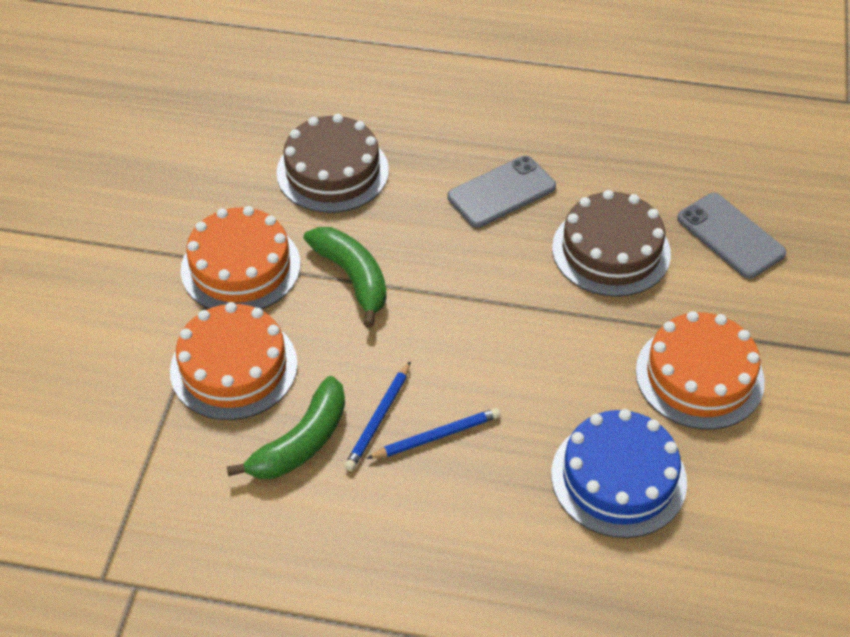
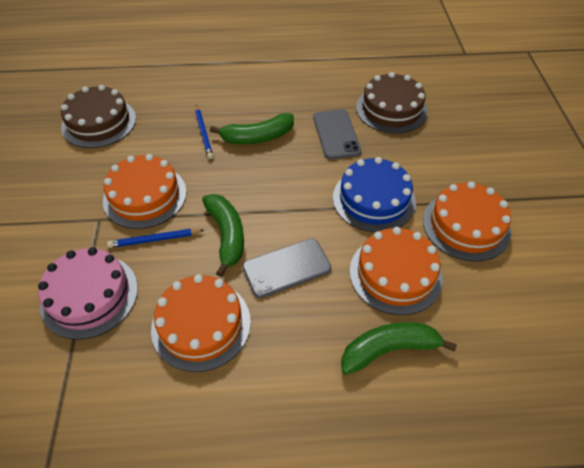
green banana: [227,376,345,479] [304,227,387,327] = 2 -> [202,194,244,277] [210,113,294,144] [341,322,457,375] = 3
orange cake: [170,302,298,420] [181,206,300,309] [636,311,765,430] = 3 -> [103,154,187,229] [151,274,251,372] [350,227,443,315] [423,182,511,262] = 4
pink cake: none = 0 -> [38,247,138,340] = 1

